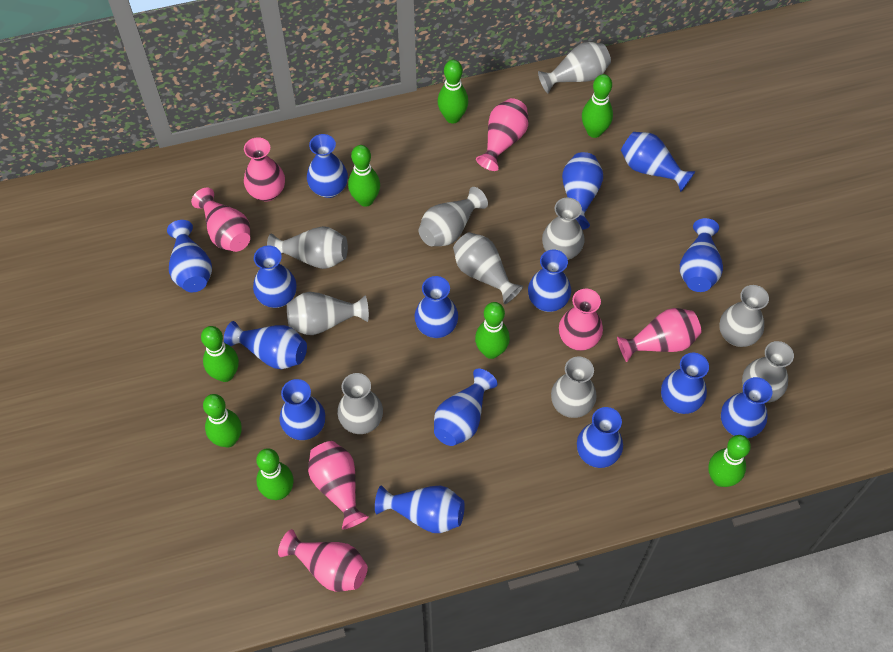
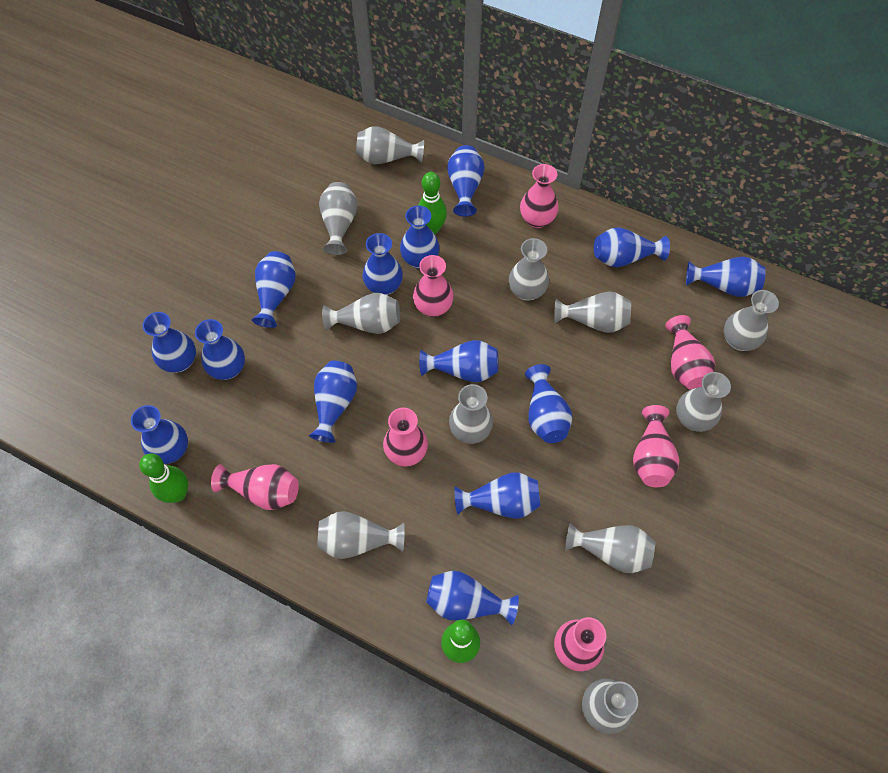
blue vase: [167,220,212,292] [224,321,307,369] [253,246,296,308] [279,379,325,440] [307,134,348,198] [375,485,465,533] [414,276,458,338] [434,369,497,446] [528,250,571,312] [562,152,603,230] [577,407,623,468] [621,132,696,192] [661,353,709,414] [680,218,723,292] [721,377,773,438] = 15 -> [131,405,188,464] [142,312,196,373] [195,319,245,380] [252,251,296,328] [309,361,357,443] [362,233,403,295] [400,206,440,269] [419,340,499,382] [426,571,519,625] [447,145,485,217] [455,472,540,519] [525,364,572,443] [594,227,670,267] [686,256,765,297] = 14
green bowling pin: [201,326,239,382] [203,394,242,448] [256,448,294,500] [348,145,380,207] [438,60,468,124] [475,302,510,359] [582,74,613,138] [708,435,751,487] = 8 -> [139,454,188,503] [418,172,447,234] [441,619,480,663] = 3
grey vase: [267,226,348,269] [287,292,369,335] [337,373,383,434] [418,187,488,246] [453,232,523,304] [538,42,611,93] [542,198,585,260] [551,357,597,418] [719,285,769,347] [742,341,794,403] = 10 -> [317,511,405,559] [319,182,358,255] [322,293,400,334] [356,126,424,165] [449,384,493,444] [509,238,549,301] [554,291,631,333] [565,523,656,573] [582,679,638,734] [676,372,731,432] [724,290,779,351] = 11

